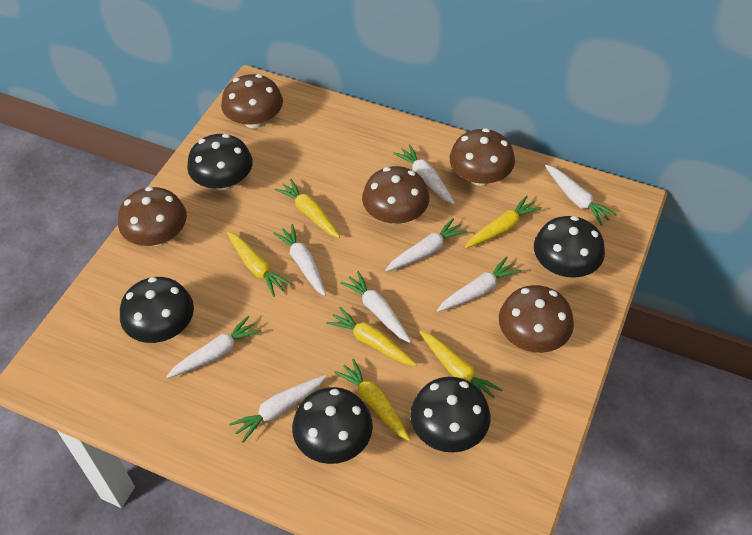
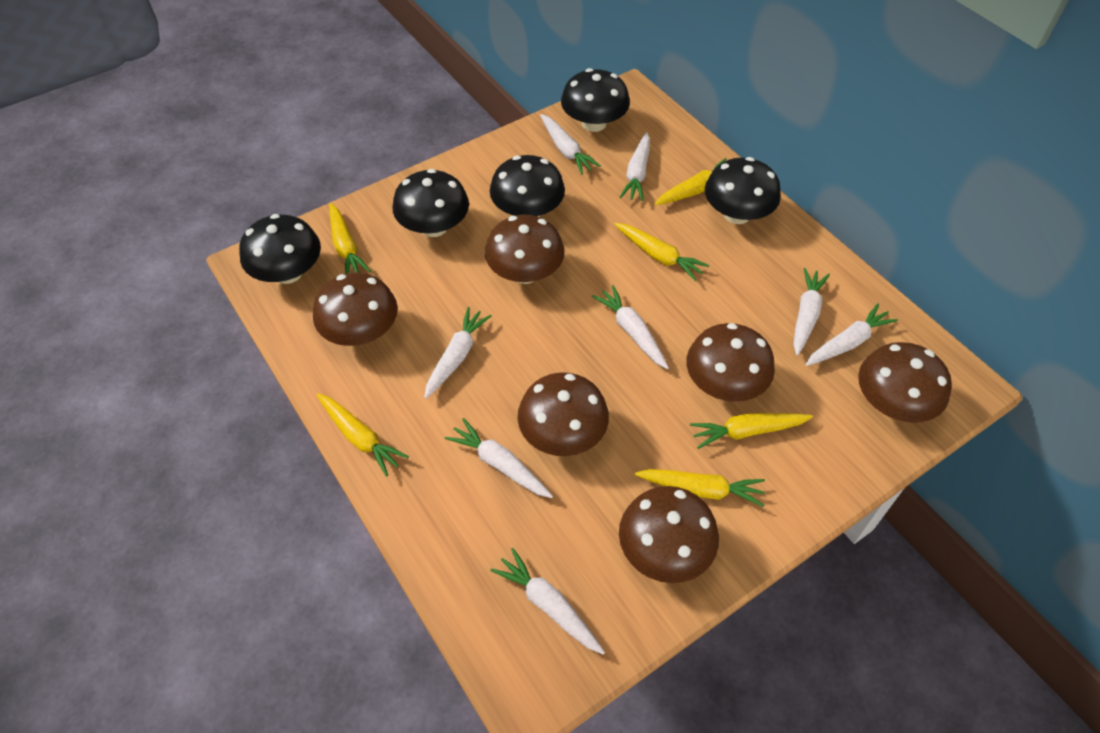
brown mushroom: [118,187,187,246] [221,74,283,129] [362,166,429,224] [450,128,515,186] [499,285,574,353] = 5 -> [313,273,398,346] [485,215,565,284] [518,373,609,456] [619,486,719,583] [687,323,775,402] [858,342,952,423] = 6

